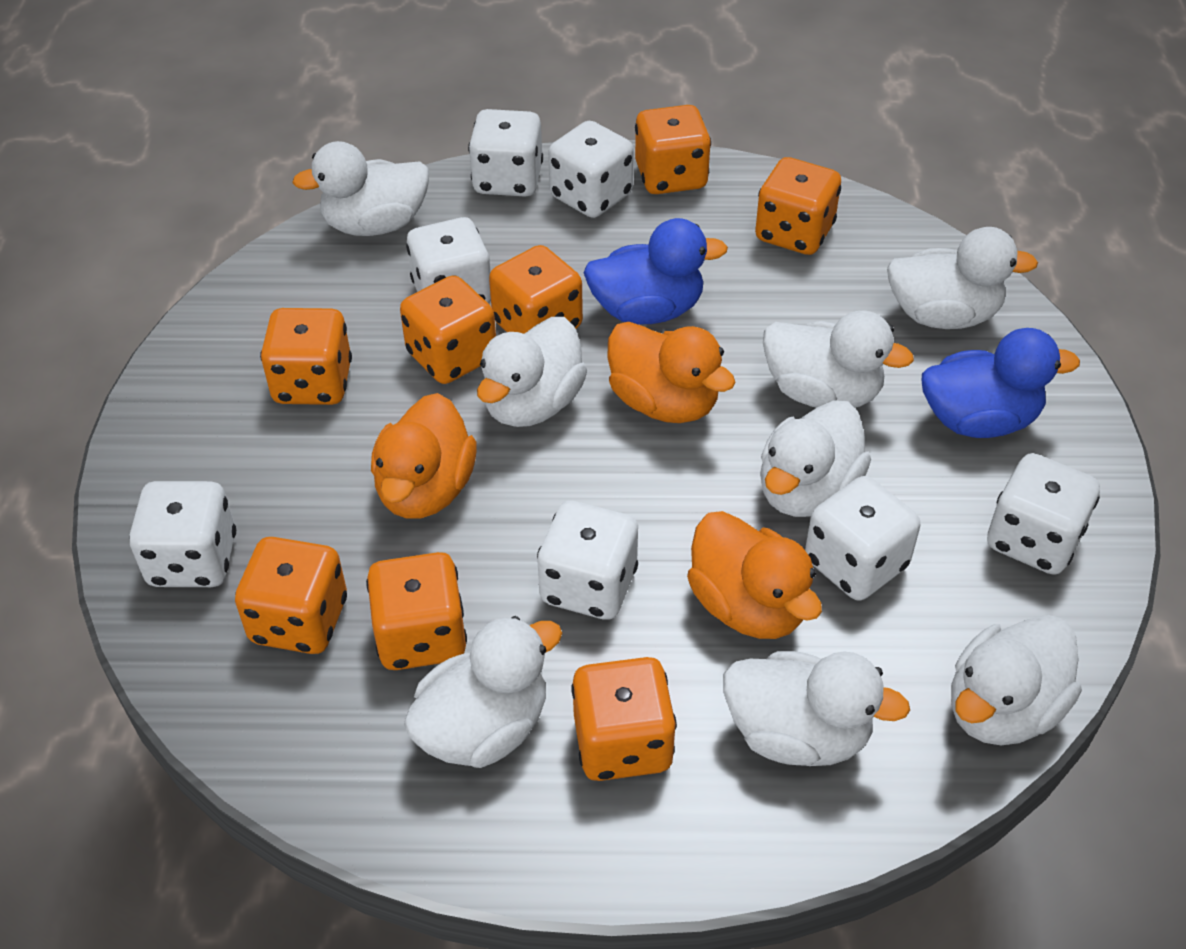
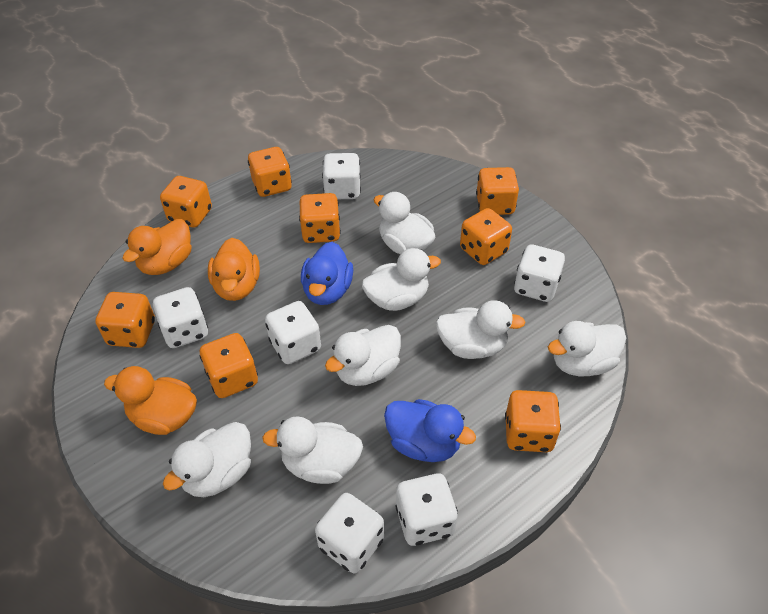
white dice: [129,481,236,587] [406,217,491,303] [468,109,543,197] [537,501,638,620] [548,121,634,218] [805,476,920,601] [987,453,1100,575] = 7 -> [153,287,208,348] [265,301,321,364] [315,493,384,573] [322,153,361,199] [396,473,458,546] [514,244,565,302] = 6
white duck: [292,141,429,236] [404,616,562,768] [477,317,587,427] [723,651,910,766] [760,400,871,517] [763,311,914,408] [887,227,1038,329] [951,615,1082,745] = 8 -> [163,422,251,497] [262,416,363,484] [325,325,401,386] [362,248,441,311] [373,192,435,254] [436,300,526,359] [548,321,626,376] = 7

